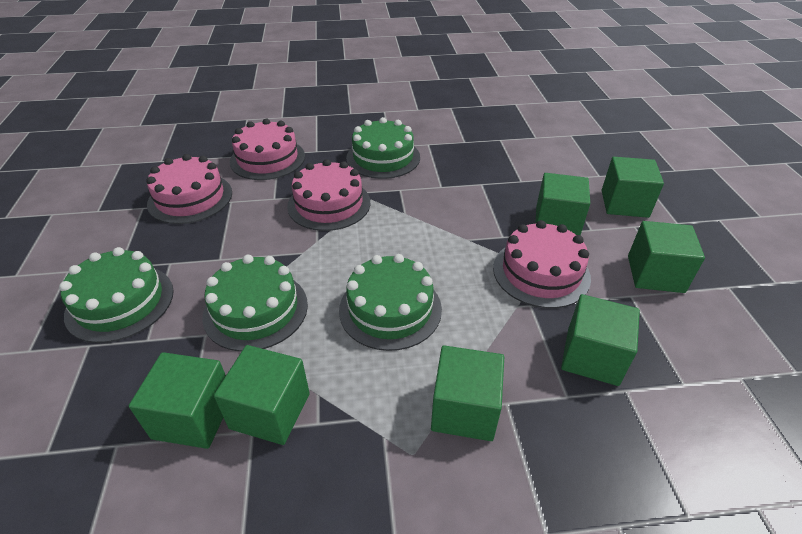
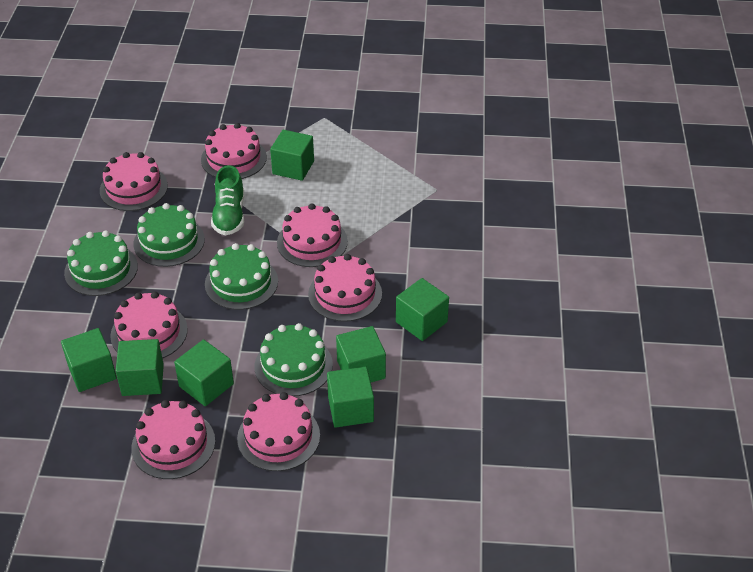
green shoe: none = 0 -> [211,165,244,236] = 1
pink cake: [146,154,232,224] [230,119,305,180] [287,159,370,231] [493,220,591,308] = 4 -> [100,152,168,211] [110,292,188,359] [131,400,215,479] [201,123,267,179] [237,392,320,471] [277,203,348,267] [308,254,382,322] = 7

